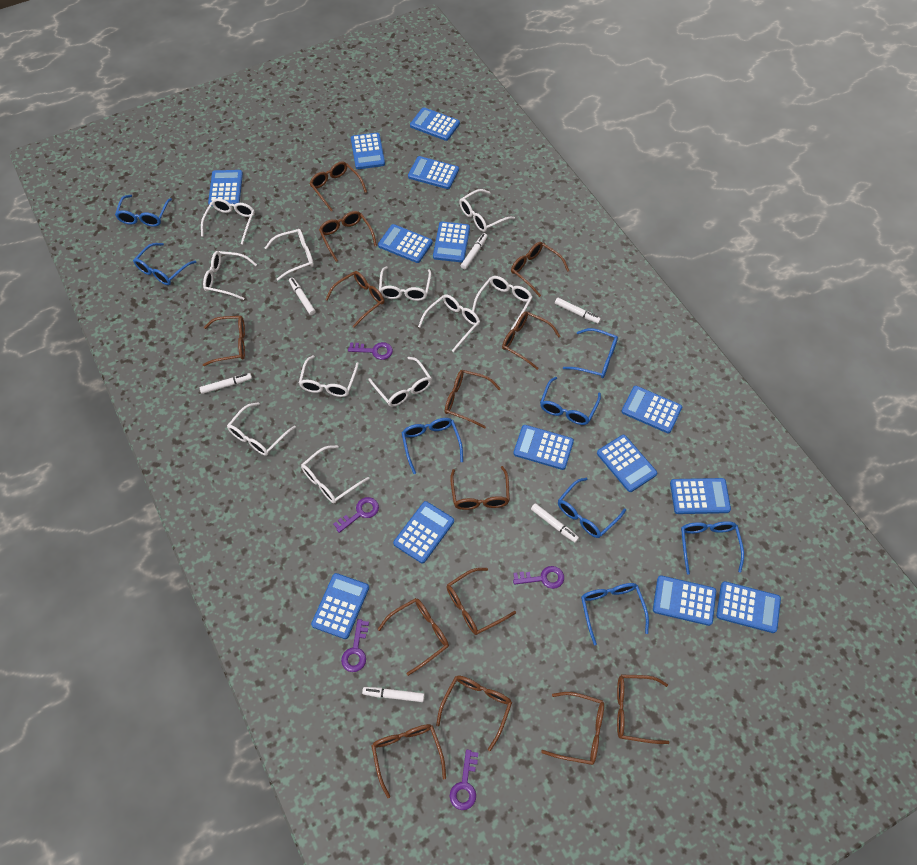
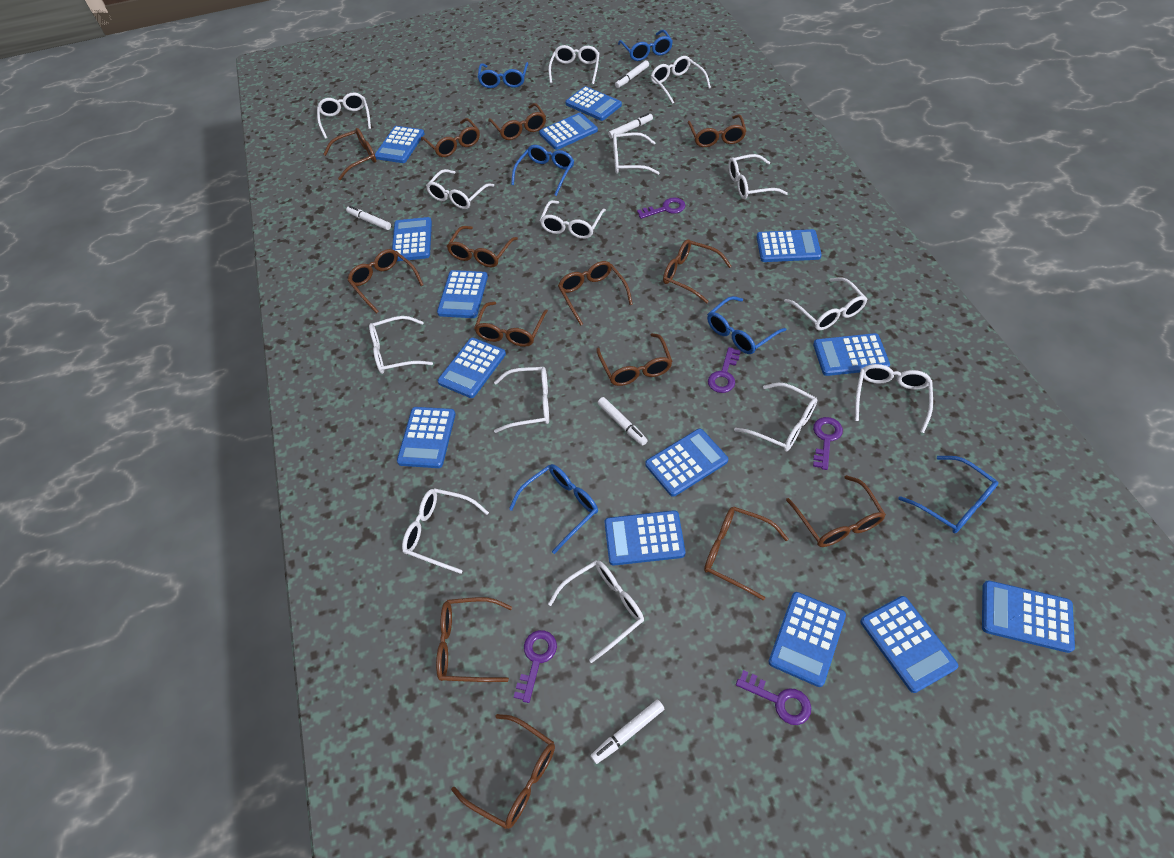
blue glasses: [115,195,172,227] [133,243,196,285] [402,418,463,474] [540,377,601,425] [558,478,626,538] [563,328,618,378] [581,583,649,645] [681,521,744,575] = 8 -> [478,62,528,88] [509,464,598,554] [511,145,574,196] [618,30,673,61] [707,296,786,354] [899,456,999,533] = 6
white glasses: [201,198,255,245] [203,251,257,300] [227,402,296,456] [265,229,314,281] [299,355,359,397] [301,445,369,503] [368,357,432,407] [379,266,431,301] [418,294,480,352] [459,189,515,232] [472,276,533,330] = 11 -> [317,92,371,139] [369,316,433,374] [402,488,489,574] [426,169,494,209] [494,367,549,433] [540,200,606,239] [548,45,600,85] [548,560,644,663] [613,132,659,175] [651,56,711,104] [728,154,788,199] [734,383,817,452] [784,278,867,330] [855,364,933,433] = 14
white marker: [200,373,252,394] [289,277,315,315] [362,687,424,702] [461,233,488,269] [531,503,579,543] [555,298,601,324] = 6 -> [346,206,391,230] [590,699,664,764] [598,397,648,446] [608,113,653,139] [615,60,649,88] = 5

